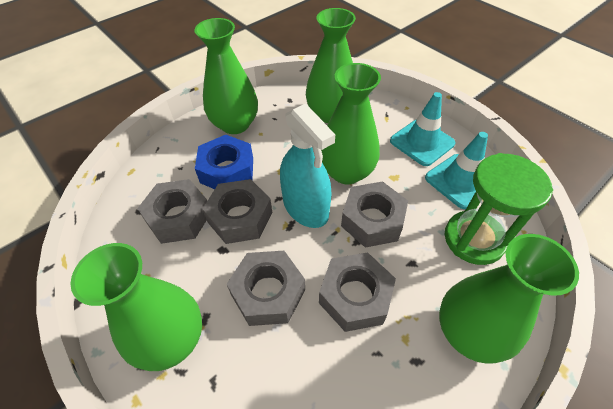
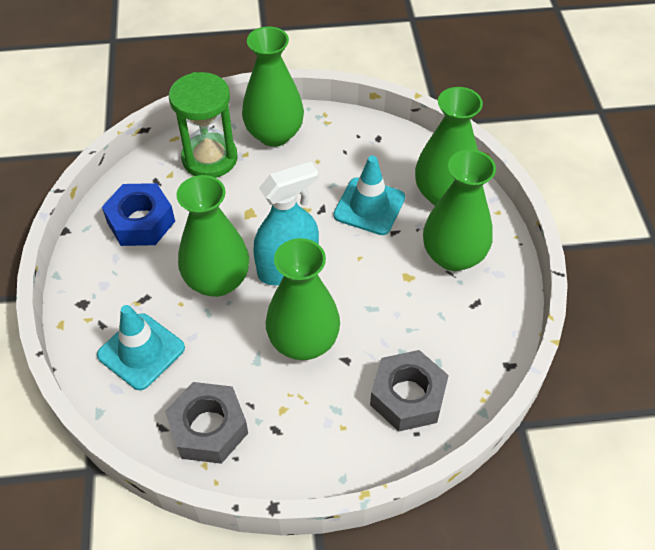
grey nut: [137,179,207,244] [202,179,272,244] [227,251,305,326] [319,252,396,332] [341,181,408,248] = 5 -> [165,382,248,464] [370,350,449,431] = 2

